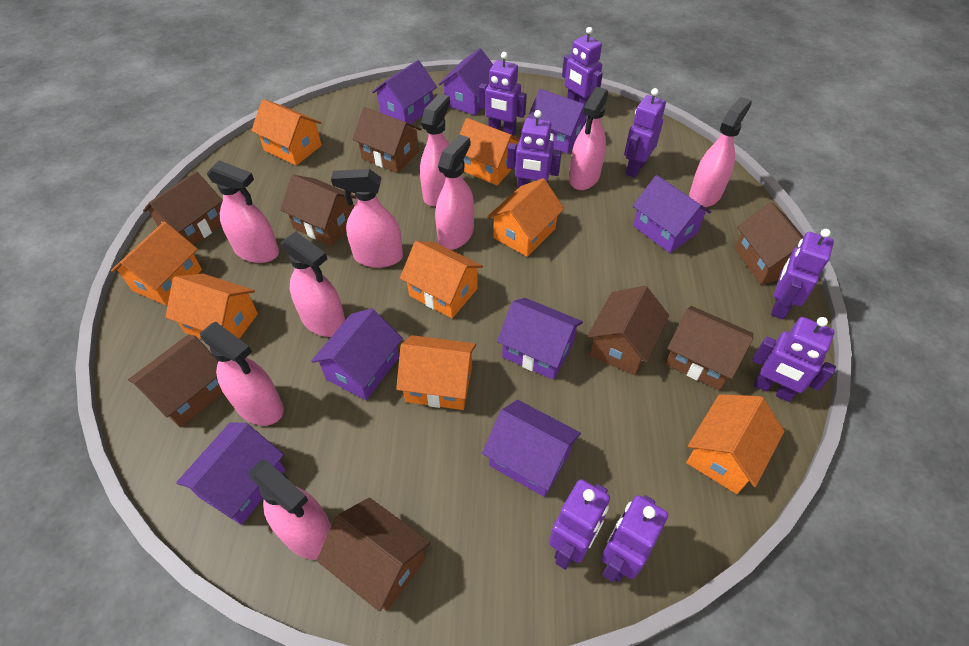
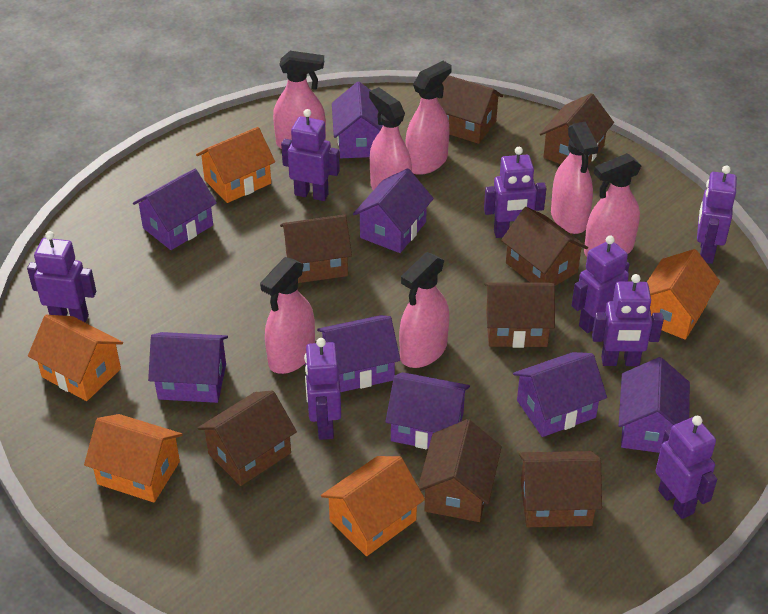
orange house: [111,221,202,306] [165,274,258,339] [251,99,322,166] [396,335,476,410] [400,241,483,318] [459,118,520,185] [488,178,564,257] [686,394,784,494] = 8 -> [28,315,123,401] [84,414,183,502] [196,127,275,203] [321,456,425,556] [647,249,720,340] = 5
pink spray bottle: [200,322,284,426] [207,160,279,263] [249,459,332,560] [281,232,345,337] [331,169,403,268] [420,94,450,206] [435,135,474,250] [569,87,608,190] [689,97,752,207] = 9 -> [260,257,315,374] [273,51,326,149] [369,87,412,190] [399,252,450,368] [405,61,452,175] [551,122,598,234] [584,153,641,256] = 7

